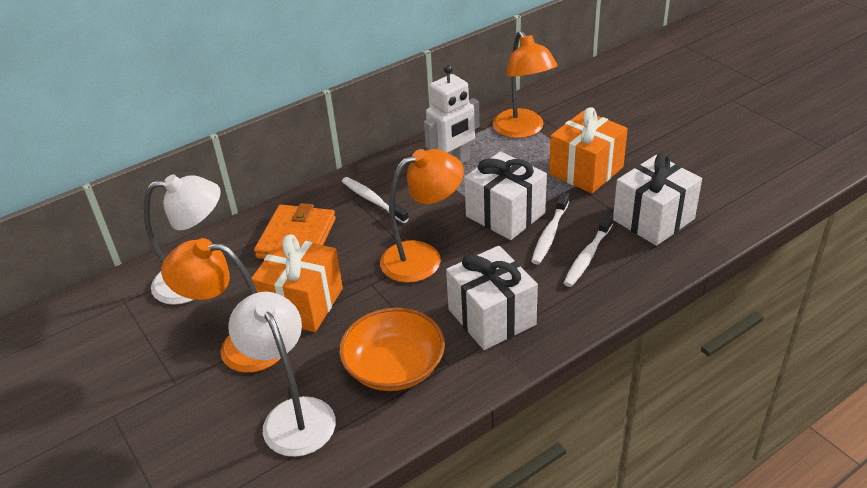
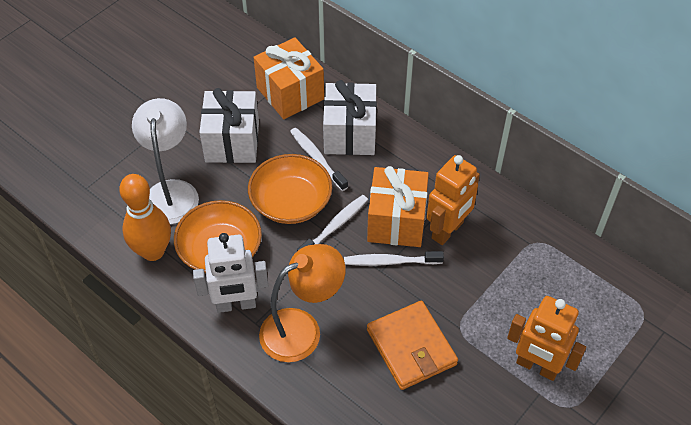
orange bowl: [339,308,445,391] = 1 -> [174,200,262,274] [248,154,332,224] = 2
orange bowling pin: none = 0 -> [119,174,171,261] = 1
orange lamp: [161,238,281,373] [380,149,464,283] [493,31,558,138] = 3 -> [259,244,346,362] = 1
orange robot: none = 0 -> [427,155,480,245] [507,296,586,381] = 2
white gift: [446,246,538,350] [464,151,547,240] [613,153,702,246] = 3 -> [199,88,259,163] [323,80,377,155] = 2
white lamp: [143,174,221,305] [228,292,336,457] = 2 -> [132,98,199,224] = 1

